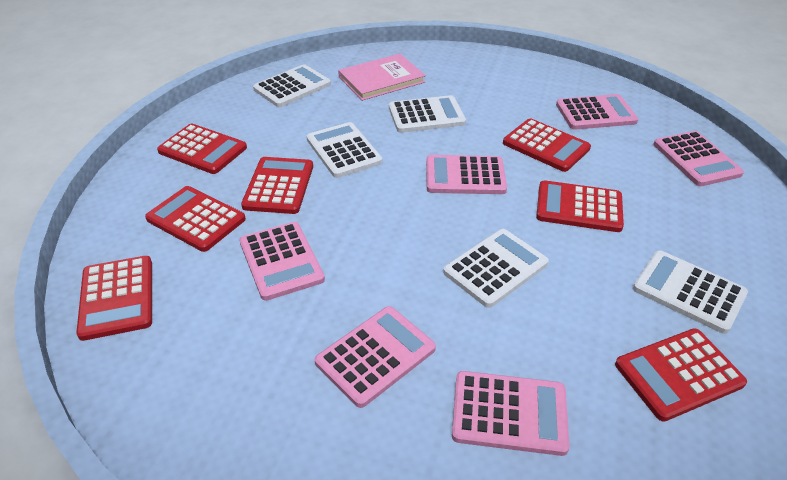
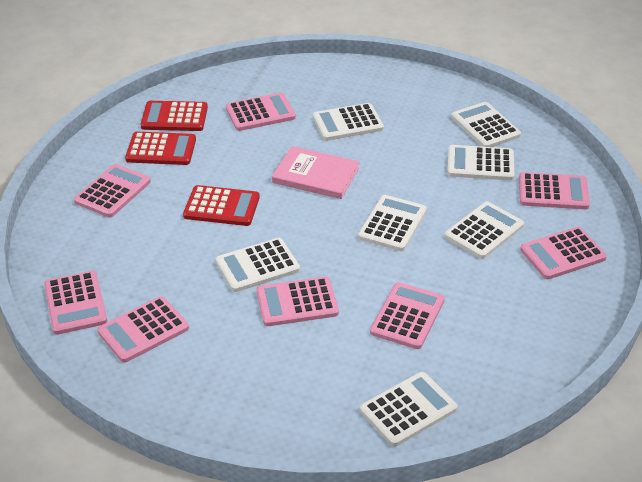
pink calculator: [239,222,325,301] [315,306,436,408] [426,155,507,194] [452,371,570,456] [556,94,638,130] [653,131,744,186] = 6 -> [44,271,107,335] [74,164,151,218] [97,296,189,363] [226,93,296,131] [257,277,339,326] [370,282,445,349] [519,172,590,209] [520,227,607,279] = 8
red calculator: [76,256,152,341] [145,186,246,252] [157,124,247,174] [241,157,313,214] [503,118,591,172] [536,180,624,232] [615,328,747,421] = 7 -> [125,132,196,165] [140,101,208,131] [183,185,260,226] = 3
white calculator: [253,64,331,107] [307,122,382,178] [389,95,466,133] [443,229,549,308] [633,250,748,334] = 5 -> [216,238,300,292] [313,103,384,141] [358,195,427,251] [360,372,458,447] [445,202,524,259] [447,145,514,180] [451,102,521,147] = 7

